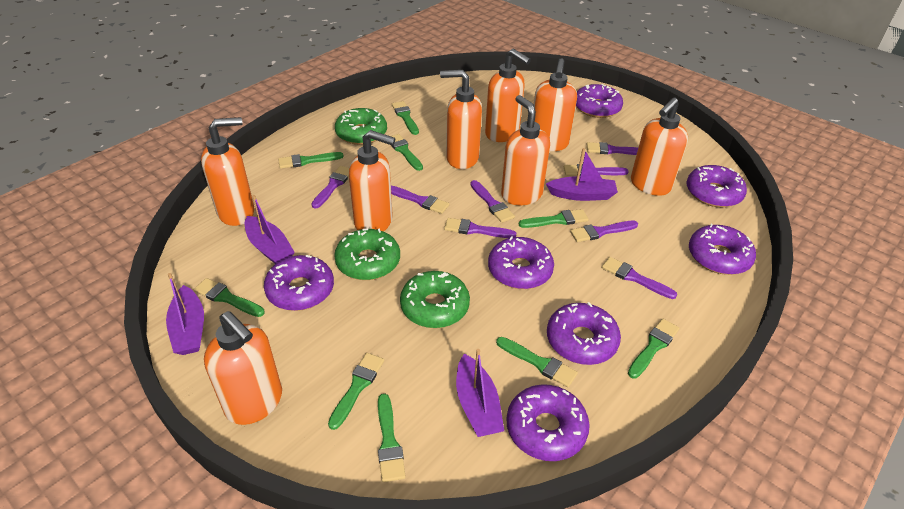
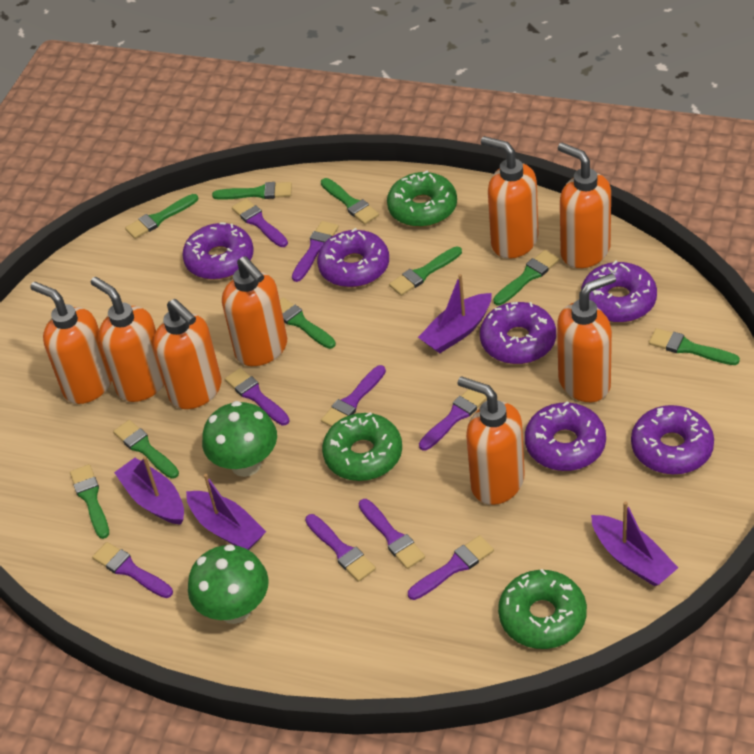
green mushroom: none = 0 -> [188,544,269,624] [202,401,277,477] = 2
purple brush: [312,166,349,209] [391,186,449,214] [444,218,516,238] [470,180,515,223] [564,164,629,176] [570,221,638,242] [587,142,638,155] [602,257,677,299] = 8 -> [92,542,173,598] [225,368,290,426] [232,198,288,247] [292,221,339,282] [305,514,376,582] [321,365,386,427] [359,499,425,569] [408,535,494,600] [419,389,487,451] = 9
purple donut: [264,255,334,311] [488,236,554,289] [506,384,590,461] [547,302,621,365] [576,84,623,118] [687,165,747,207] [689,224,756,275] = 7 -> [182,222,254,280] [317,228,389,287] [480,302,556,364] [525,401,606,471] [581,261,657,323] [631,405,714,475] = 6

